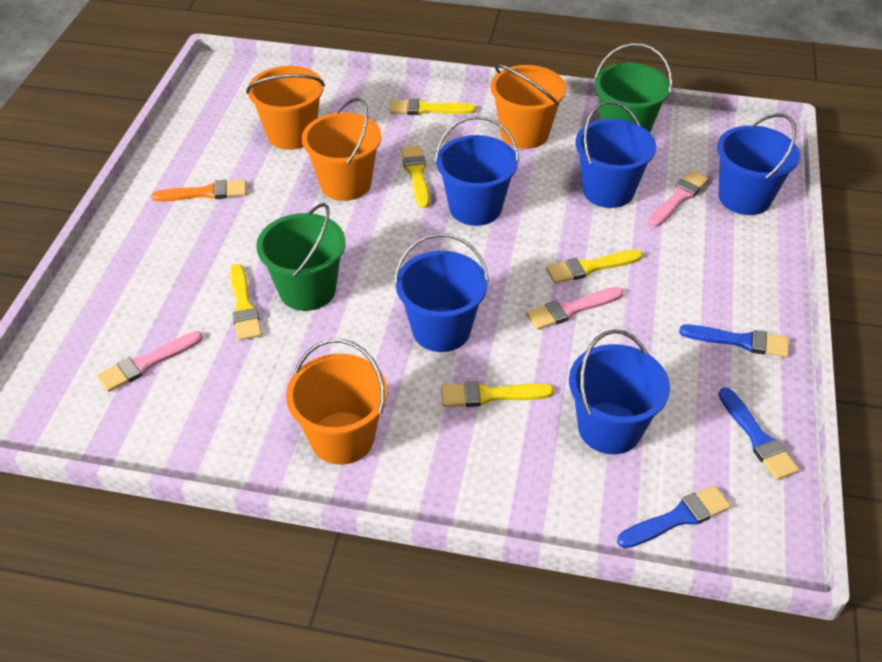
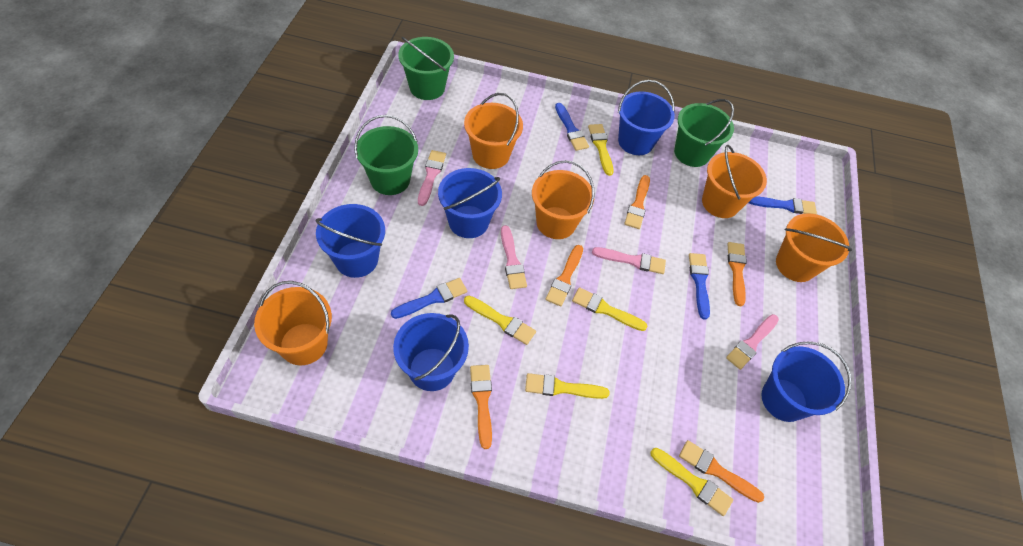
blue brush: [617,486,731,548] [679,324,789,357] [718,387,799,480] = 3 -> [391,278,467,319] [555,103,589,151] [689,253,710,320] [749,196,817,214] = 4
green bucket: [256,203,345,311] [594,43,672,132] = 2 -> [354,115,418,195] [398,37,454,100] [674,99,734,167] = 3
orange brush: [151,179,247,202] = 1 -> [470,365,492,449] [546,245,583,306] [624,175,650,229] [679,440,764,503] [728,242,747,306] = 5
orange bucket: [246,66,325,150] [286,339,387,465] [302,98,381,201] [491,64,566,149] = 4 -> [254,281,332,365] [464,93,523,169] [532,160,594,239] [702,145,767,218] [776,213,852,282] = 5
pink brush: [97,331,203,392] [526,287,623,330] [648,171,709,227] = 3 -> [418,150,446,206] [501,225,527,289] [592,247,666,274] [726,314,779,370] = 4

